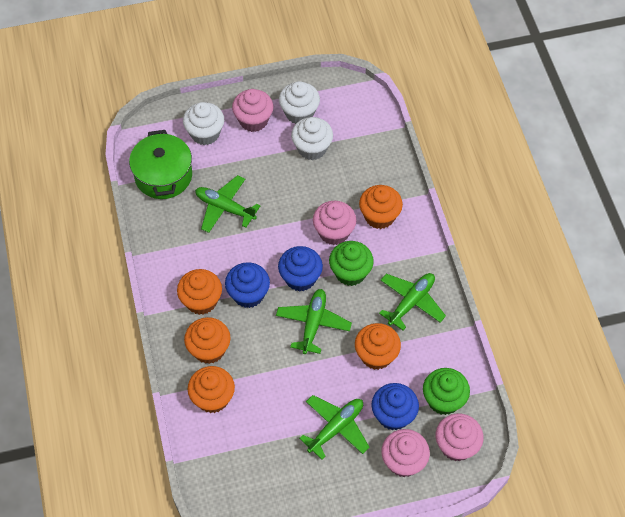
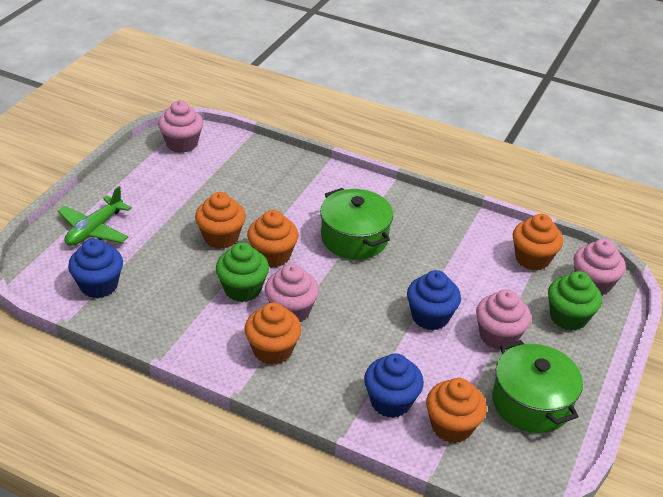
green plane: [195,175,260,233] [276,289,352,354] [299,395,370,460] [379,273,446,330] = 4 -> [58,186,132,246] = 1
green pot: [129,130,192,199] = 1 -> [320,188,393,259] [492,340,583,433] = 2
white cupcake: [183,102,224,145] [279,81,320,124] [291,117,333,160] = 3 -> none = 0

